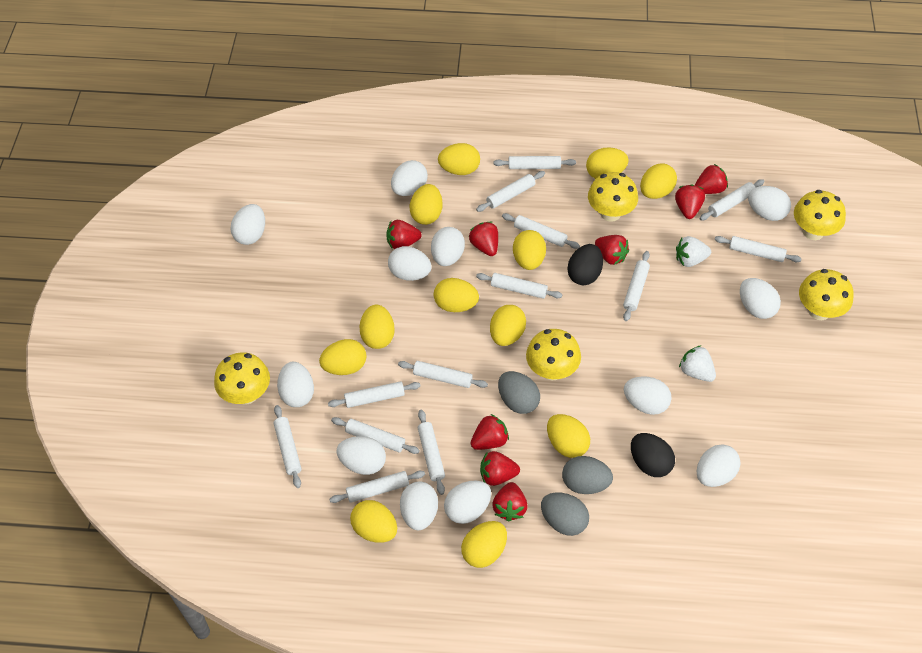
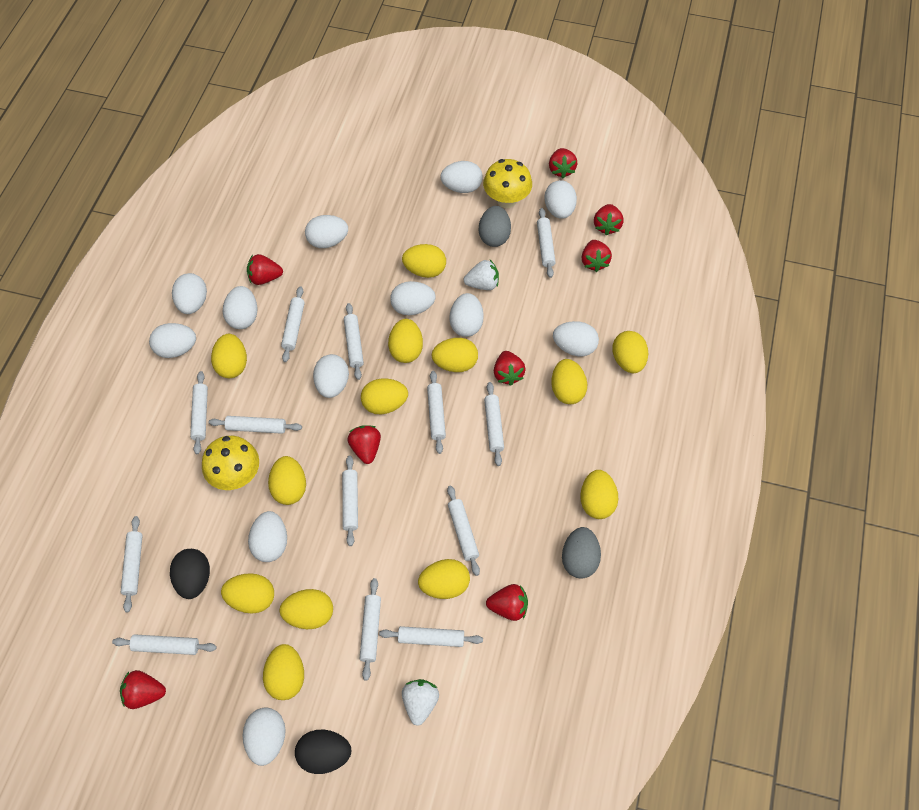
grey egg: [498,371,540,414] [541,492,589,536] [562,456,613,494] = 3 -> [479,206,511,247] [562,527,601,579] = 2
yellow egg: [319,339,366,375] [350,500,397,543] [359,305,395,349] [410,184,442,225] [434,278,479,312] [438,143,480,175] [461,521,507,568] [490,305,526,346] [513,230,546,270] [547,414,590,458] [586,147,629,179] [640,163,677,199] = 12 -> [211,334,247,378] [221,573,274,613] [263,644,304,700] [268,456,306,505] [279,589,333,629] [361,378,408,414] [388,319,423,363] [402,244,446,278] [418,559,470,599] [431,338,478,372] [551,359,587,404] [580,470,618,519] [612,331,648,373] = 13
yellow mushroom: [214,352,270,405] [526,329,581,381] [588,172,638,222] [794,190,846,240] [799,269,854,320] = 5 -> [202,436,259,490] [483,159,532,208] = 2

